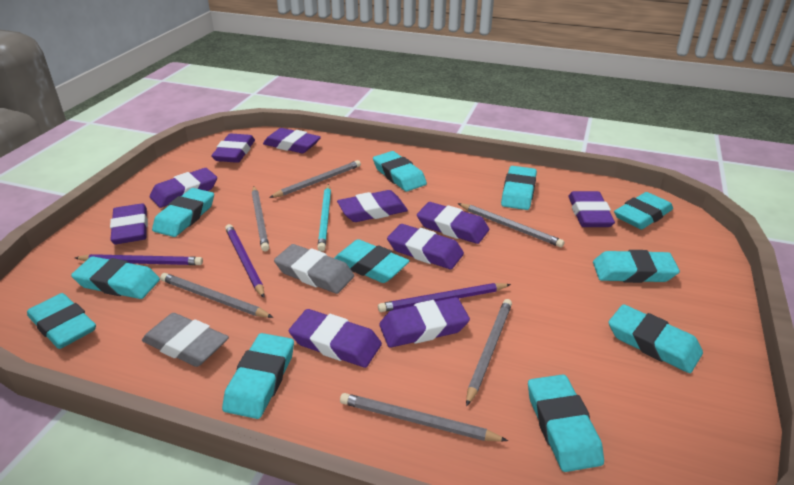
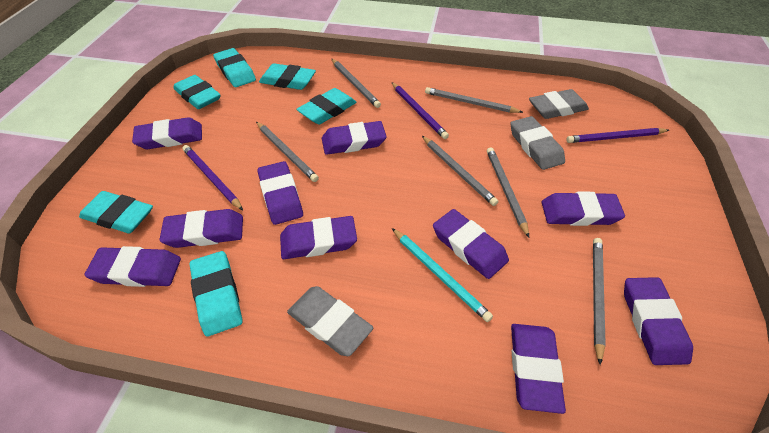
grey eraser: [142,313,229,367] [274,244,354,294] = 2 -> [287,286,373,356] [511,116,565,170] [529,89,589,119] = 3
turquoise eraser: [27,293,96,349] [71,256,160,299] [152,188,214,237] [222,333,294,419] [334,239,409,283] [373,151,427,192] [501,166,537,210] [528,374,604,472] [593,250,680,283] [608,304,703,373] [614,192,673,229] = 11 -> [79,191,153,233] [174,75,221,109] [190,251,243,337] [213,48,256,87] [259,63,316,90] [296,88,356,124] = 6

